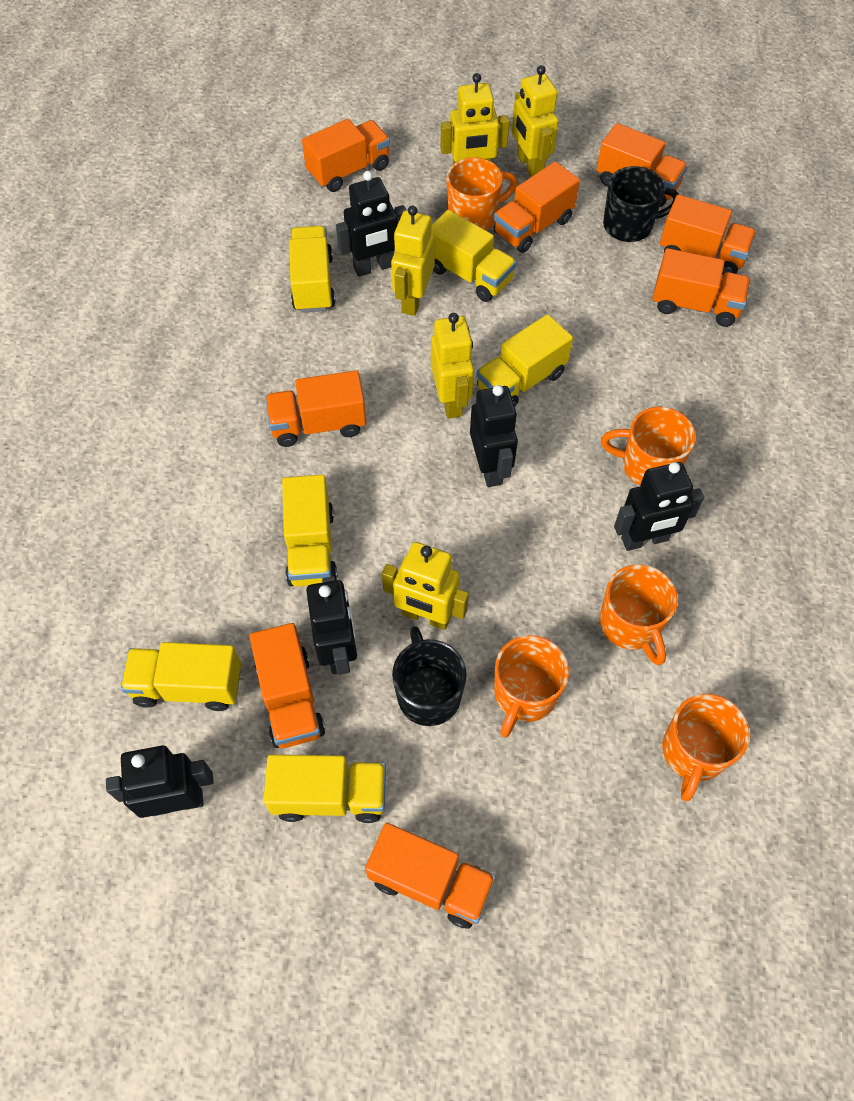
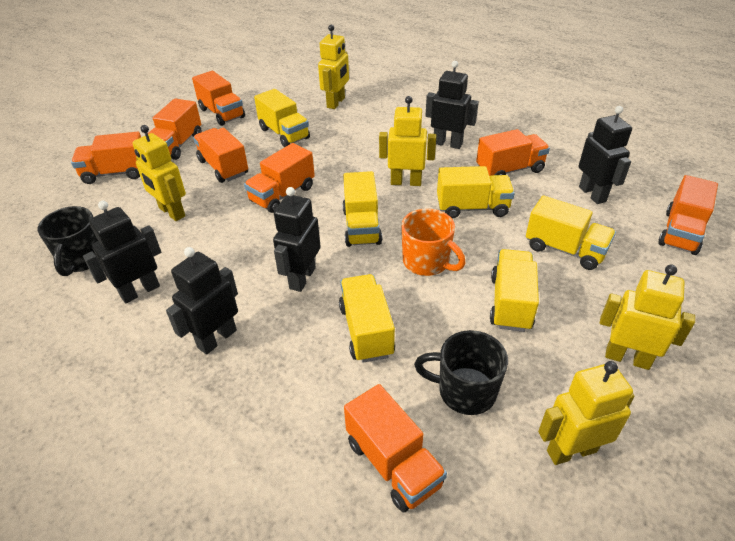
orange mug: [446,157,517,230] [494,635,569,738] [600,564,678,665] [601,406,696,485] [662,694,750,801] = 5 -> [401,208,466,276] = 1

